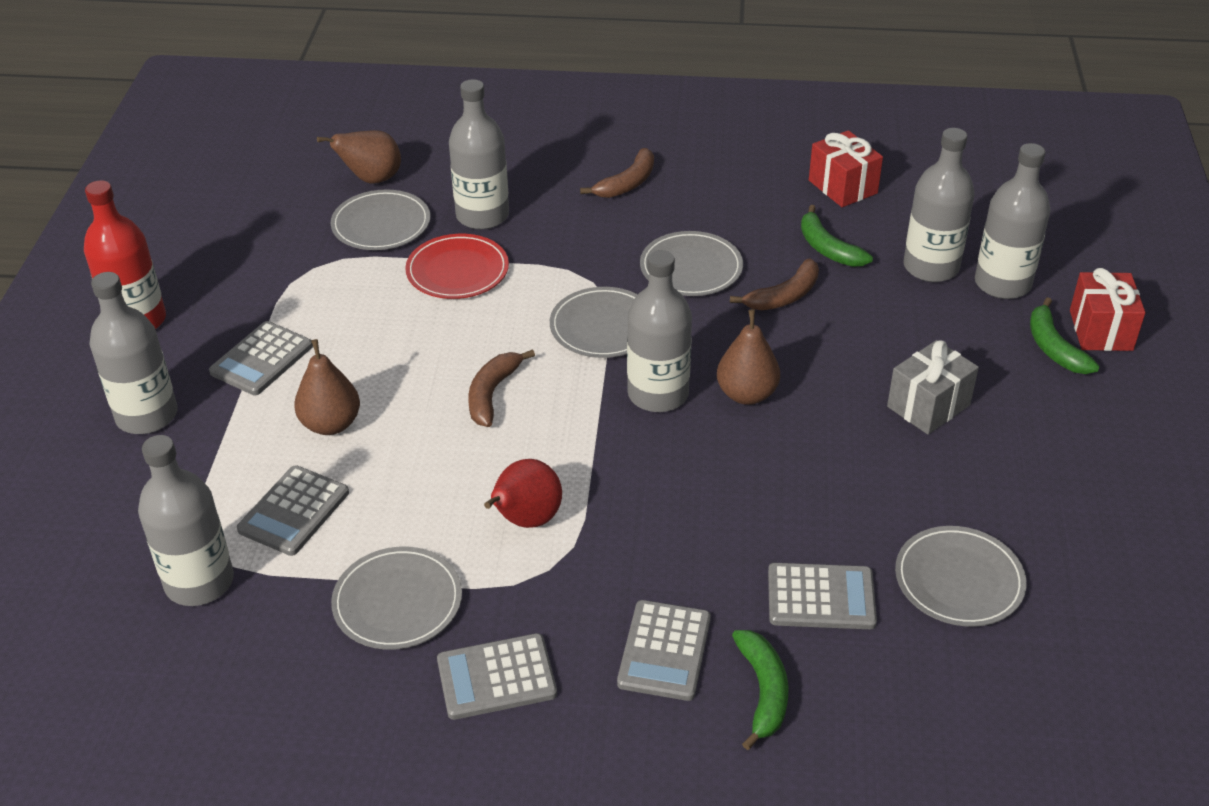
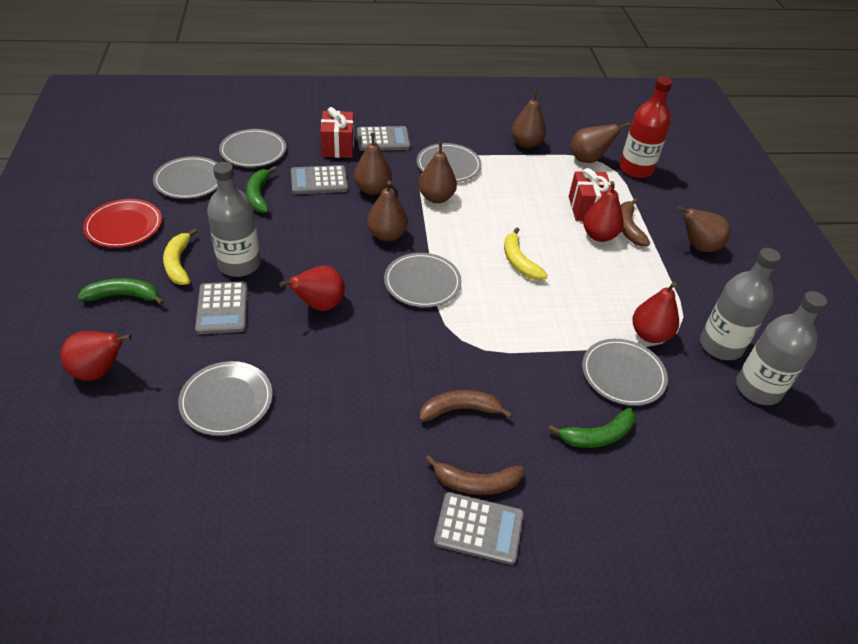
brown pear: [294,339,360,435] [317,130,401,183] [717,309,780,405] = 3 -> [354,133,392,195] [367,181,408,241] [418,141,457,203] [511,90,546,148] [570,123,630,163] [677,206,730,252] = 6
grey bottle: [89,272,177,434] [138,435,234,606] [449,79,509,230] [627,250,692,412] [903,128,975,282] [975,143,1051,299] = 6 -> [207,162,261,277] [700,248,781,360] [736,291,827,405] = 3
grey calculator: [209,321,313,395] [237,465,349,556] [437,633,557,720] [617,600,711,701] [768,563,877,629] = 5 -> [195,281,248,334] [291,165,348,194] [357,126,410,151] [434,492,524,565] = 4
grey gift: [887,340,979,435] = 1 -> none = 0
grey plate: [330,190,430,250] [331,547,462,650] [550,287,638,358] [640,231,743,296] [895,526,1027,627] = 5 -> [153,156,217,199] [178,361,273,436] [219,129,286,167] [384,253,462,307] [417,143,482,182] [582,339,668,406] = 6
red pear: [484,459,562,528] = 1 -> [61,331,132,381] [279,266,345,311] [583,181,624,242] [633,282,679,343] = 4
yellow banana: none = 0 -> [163,229,197,285] [504,227,548,280] = 2

